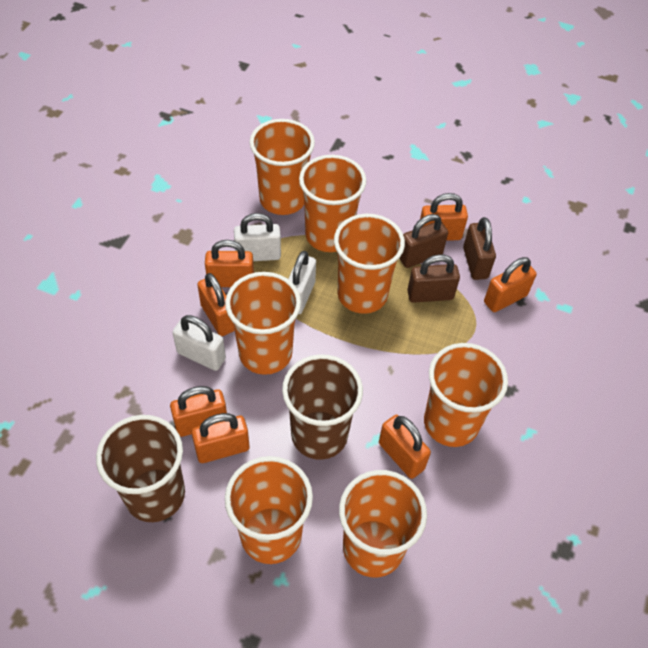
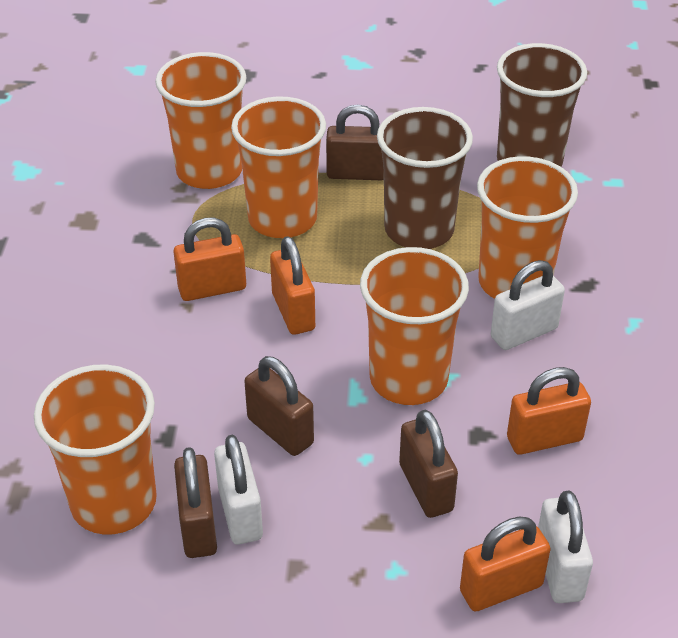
brown padlock: [399,214,448,268] [407,254,460,303] [463,217,496,280] = 3 -> [174,447,217,558] [244,356,314,456] [326,105,384,180] [399,410,458,518] = 4
orange cup: [225,272,301,375] [225,456,313,564] [250,119,315,215] [299,155,366,252] [334,214,405,314] [339,470,427,577] [424,343,508,447] = 7 -> [34,365,157,535] [155,52,246,189] [231,96,326,238] [360,247,469,405] [477,156,578,299] = 5
orange padlock: [170,386,227,437] [192,413,250,463] [197,273,235,336] [205,240,254,287] [379,415,431,479] [420,193,468,241] [484,257,537,312] = 7 -> [174,218,246,301] [270,236,315,335] [460,517,551,611] [507,367,591,455] = 4

